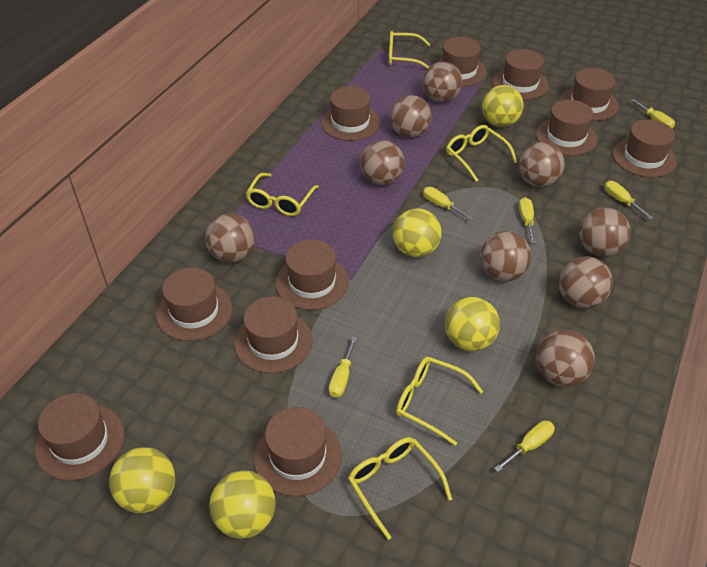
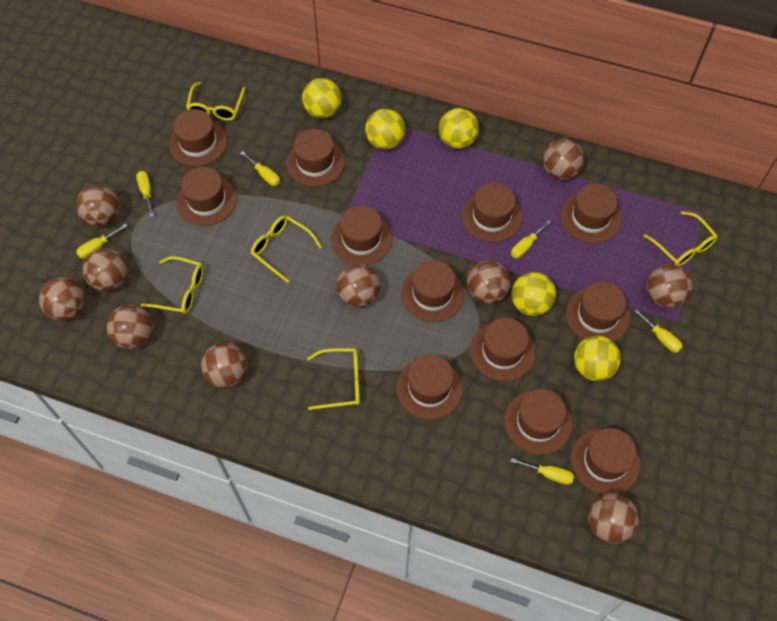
brown ball: [205,213,255,263] [360,140,404,185] [390,95,432,138] [423,62,462,102] [480,231,531,281] [519,142,565,187] [536,330,595,387] [559,256,613,308] [579,207,630,256] = 9 -> [39,277,86,321] [76,185,120,227] [83,248,128,292] [107,304,153,349] [201,342,247,388] [336,264,380,308] [467,261,511,304] [543,139,584,180] [588,493,639,544] [647,264,692,308] = 10
brown hat: [35,393,124,481] [156,268,232,341] [234,297,313,373] [254,407,342,497] [276,240,349,310] [321,86,380,141] [434,37,487,87] [492,49,549,100] [536,100,597,156] [560,68,619,121] [612,119,677,177] = 11 -> [169,109,227,167] [176,167,237,226] [286,129,345,187] [331,206,392,265] [396,355,463,420] [401,260,464,322] [462,183,522,242] [470,318,536,381] [504,389,572,455] [561,184,621,243] [566,282,630,342] [571,428,641,495] = 12

